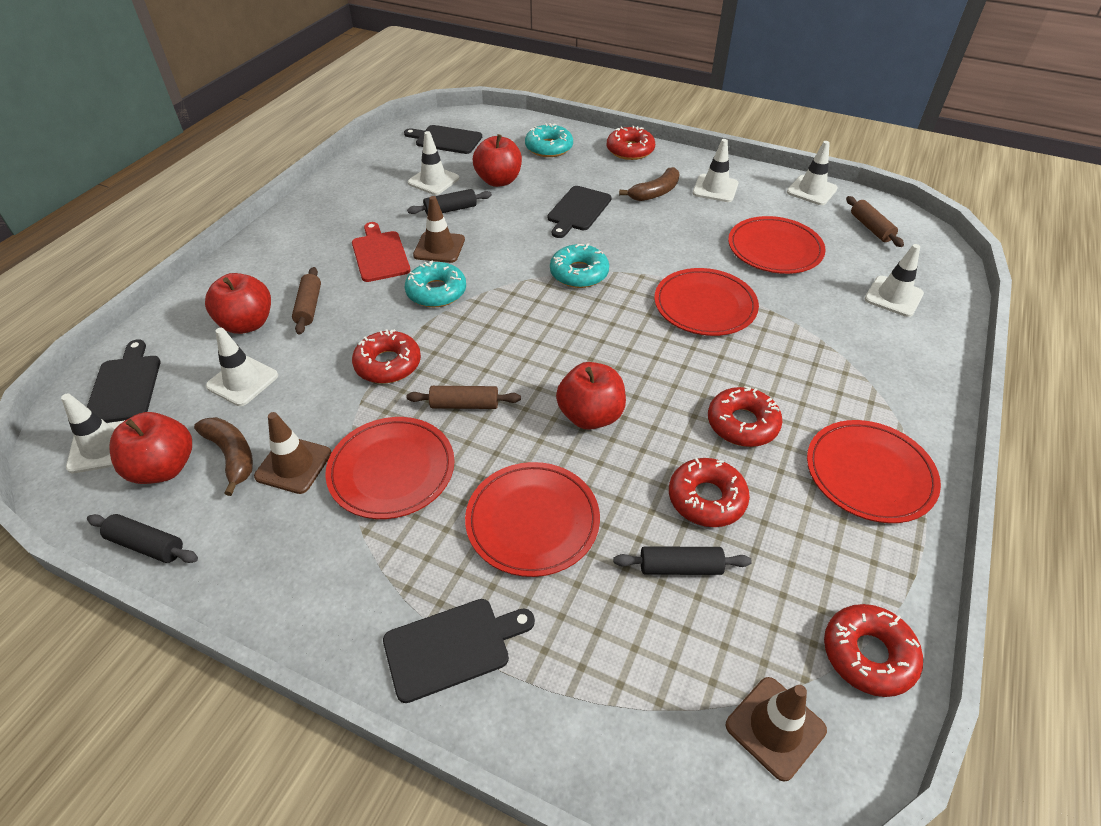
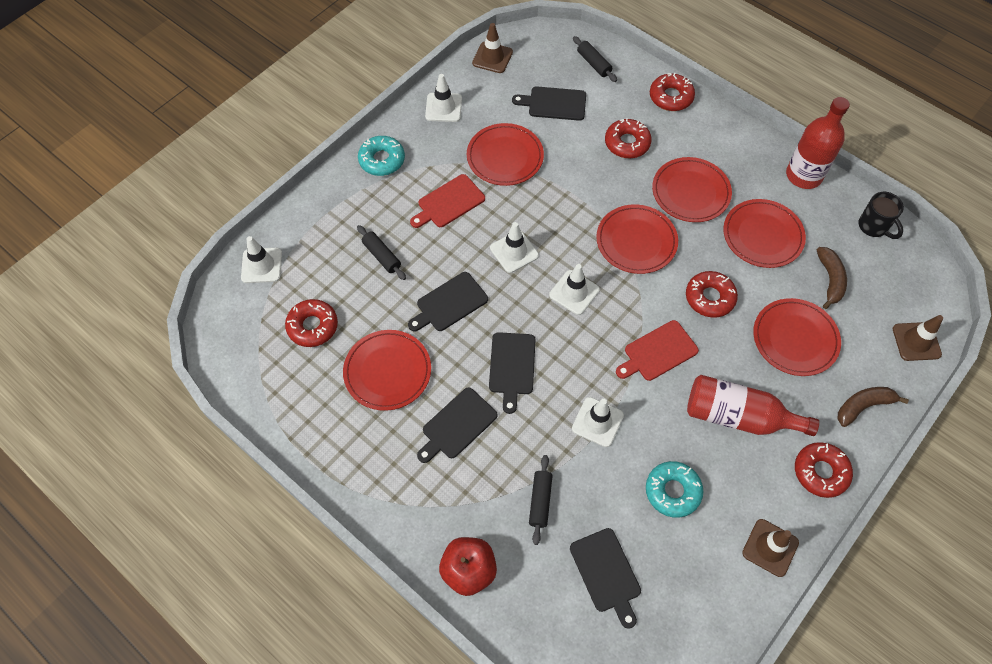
black cutting board: [87,340,161,423] [383,599,535,703] [404,125,482,154] [548,186,612,238] = 4 -> [408,272,488,331] [417,387,498,463] [489,332,535,414] [512,86,586,121] [570,528,641,629] = 5
black mug: none = 0 -> [858,192,904,239] = 1
brown rolling pin: [292,267,321,335] [407,386,521,409] [846,196,904,247] = 3 -> none = 0
red apple: [109,412,192,484] [205,273,271,334] [473,134,522,187] [556,362,626,430] = 4 -> [439,537,497,596] = 1
red bottle: none = 0 -> [687,375,819,436] [786,97,850,189] = 2
red cutting board: [352,222,410,282] = 1 -> [410,174,485,228] [616,320,699,381] = 2
red plate: [325,417,455,519] [465,462,600,577] [654,268,759,336] [728,216,826,274] [807,420,941,523] = 5 -> [343,330,431,411] [467,123,544,186] [596,204,678,274] [652,157,732,222] [723,199,806,268] [753,298,841,376] = 6
turquoise donut: [405,261,466,307] [525,123,573,157] [550,243,609,288] = 3 -> [358,136,405,176] [646,461,703,518] = 2
white traffic cone: [61,394,125,473] [206,328,278,406] [408,131,459,195] [693,139,738,202] [787,141,838,205] [865,244,924,317] = 6 -> [241,236,282,283] [425,74,462,122] [490,222,539,273] [549,264,600,315] [572,397,624,447] = 5

